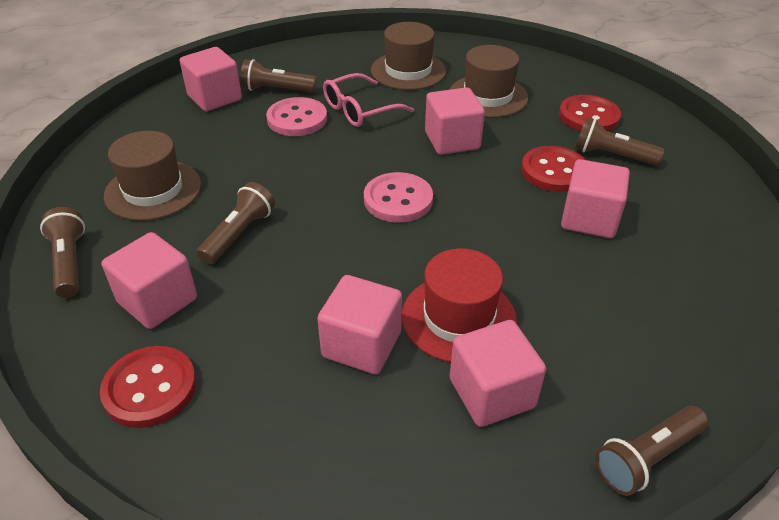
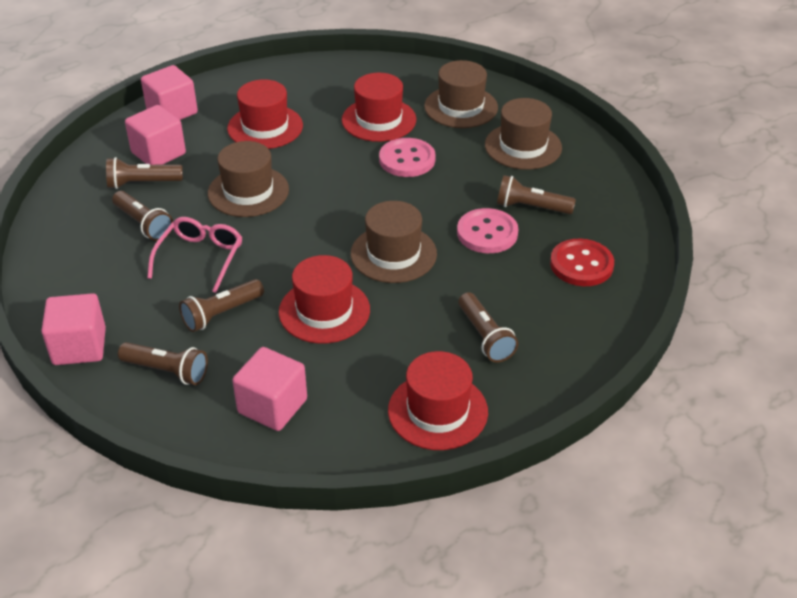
brown flashlight: [40,207,85,298] [197,182,275,264] [241,59,317,92] [575,118,664,166] [595,406,708,496] = 5 -> [106,157,183,189] [112,191,173,241] [118,342,208,385] [179,279,264,332] [458,292,518,362] [497,175,576,214] = 6
brown hat: [104,131,201,221] [371,22,446,90] [449,45,528,118] = 3 -> [208,141,289,217] [351,201,437,283] [424,60,498,128] [485,98,562,170] = 4
pink cube: [102,232,197,329] [180,47,242,111] [317,275,402,375] [425,87,485,155] [449,320,546,427] [561,159,630,238] = 6 -> [41,293,106,365] [125,105,186,165] [141,65,198,120] [232,347,307,431] = 4
red button: [100,346,196,428] [521,146,585,192] [559,95,621,131] = 3 -> [550,239,614,286] = 1
red hat: [402,248,517,362] = 1 -> [227,79,303,149] [279,255,370,344] [342,73,416,142] [388,351,488,450] = 4

